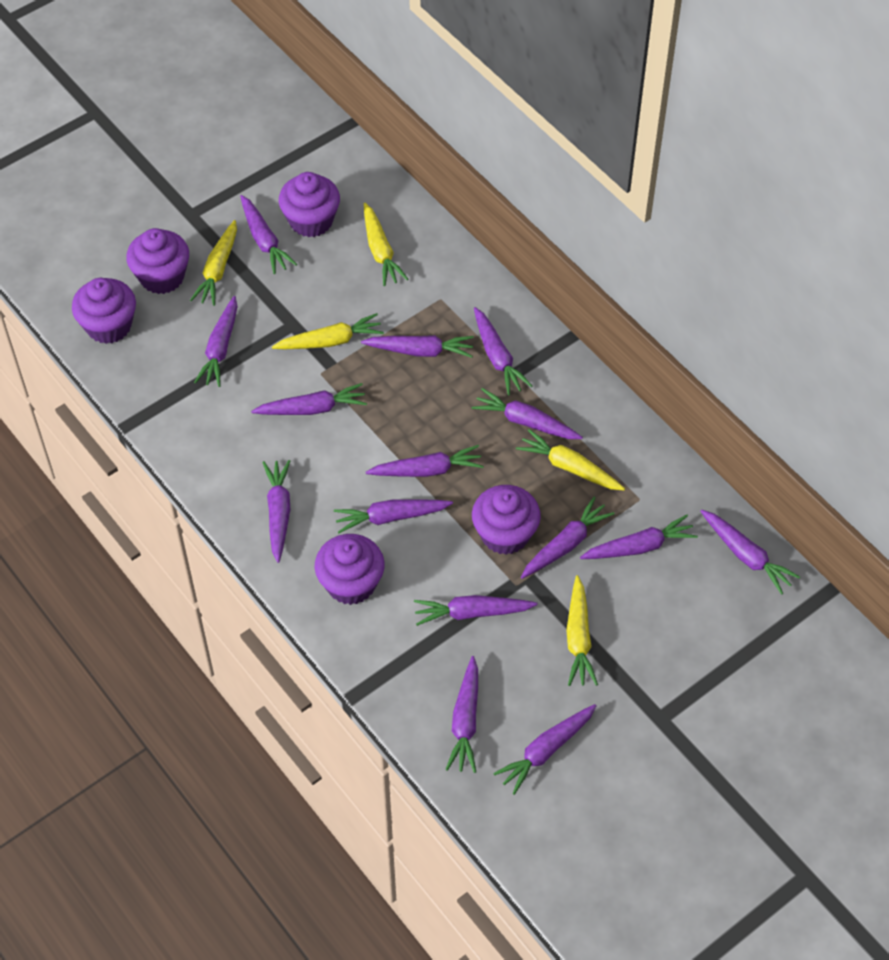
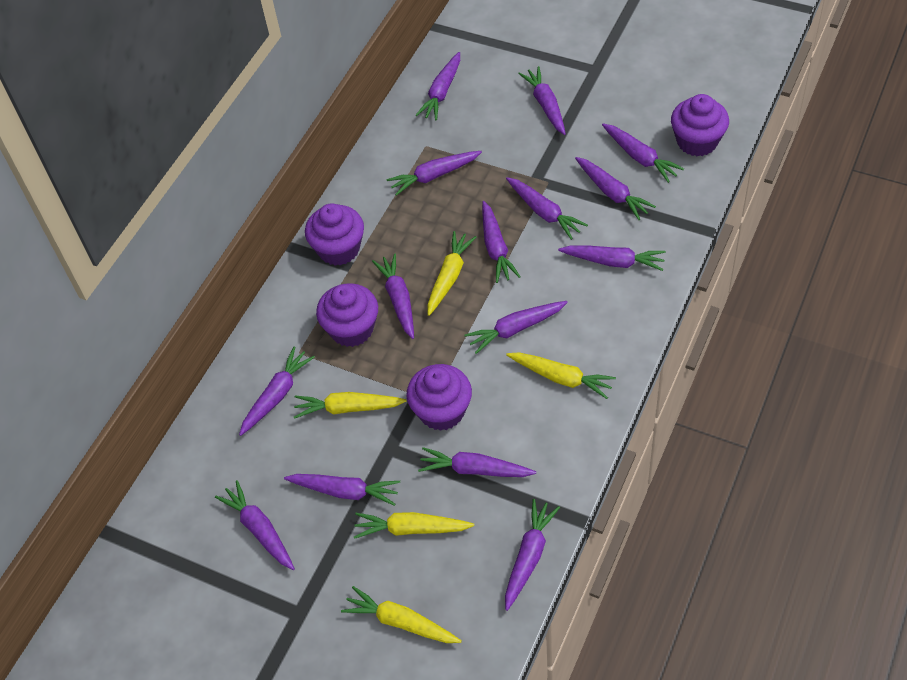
purple cupcake: [72,278,136,344] [126,228,189,294] [279,172,340,237] [315,534,385,605] [472,485,541,555] = 5 -> [305,203,364,266] [316,283,378,347] [406,364,472,431] [671,94,729,157] = 4

